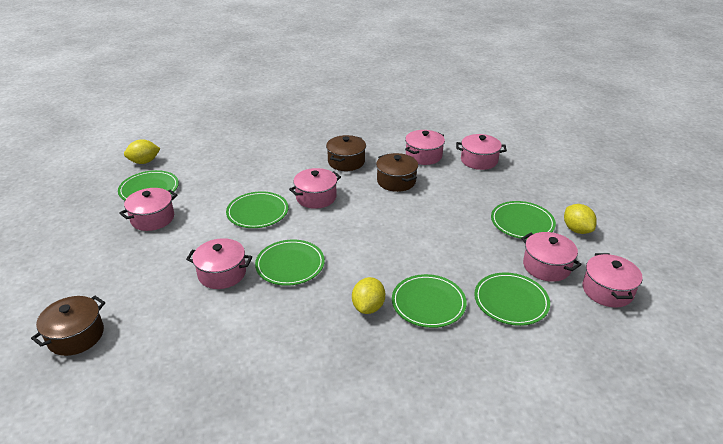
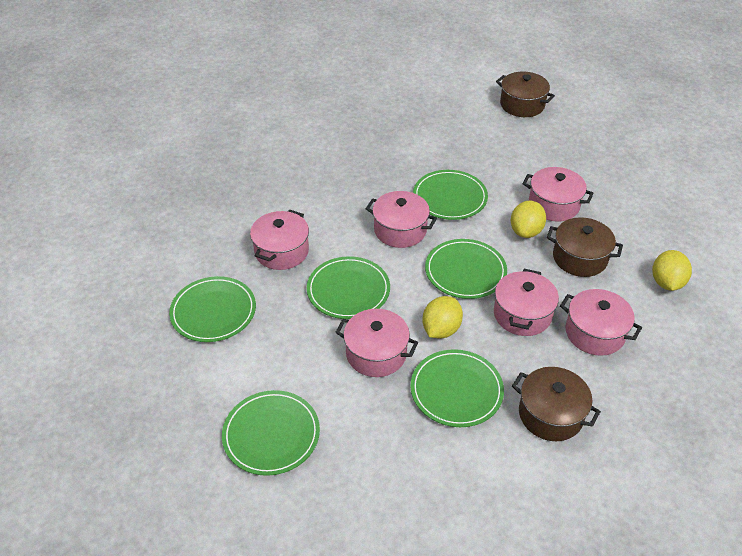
pink pot: [119,188,177,231] [186,238,252,289] [289,168,341,209] [405,130,445,165] [456,134,507,170] [521,232,582,282] [583,253,643,308] = 7 -> [250,210,309,270] [335,309,418,377] [366,191,437,248] [494,269,559,336] [523,167,593,222] [560,289,642,356] = 6

